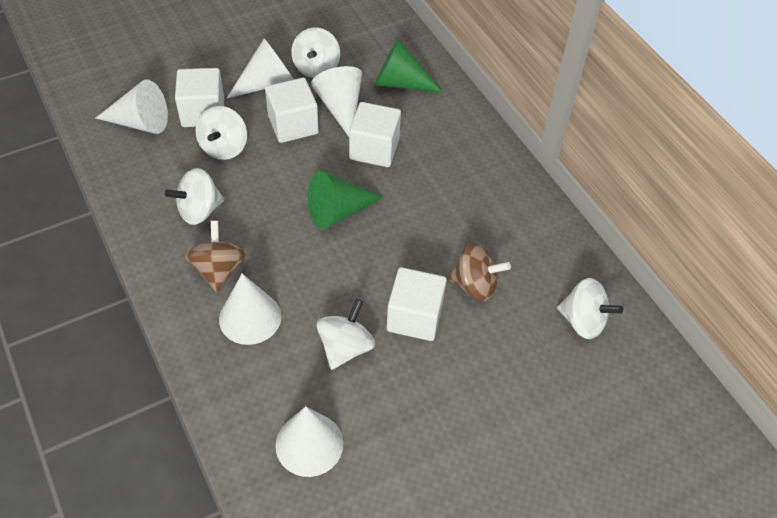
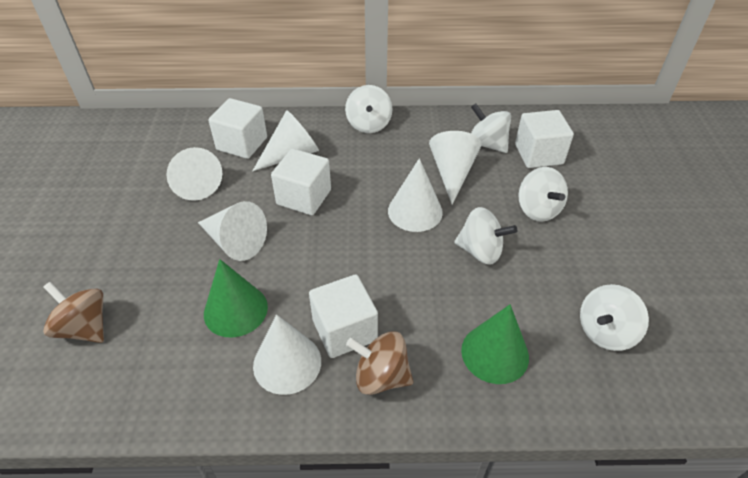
white cone: [96,80,168,134] [219,273,281,345] [227,38,294,98] [275,406,343,477] [311,66,362,137] = 5 -> [166,147,223,201] [198,201,267,261] [253,110,319,171] [253,314,321,395] [388,158,443,232] [429,131,482,204] = 6

